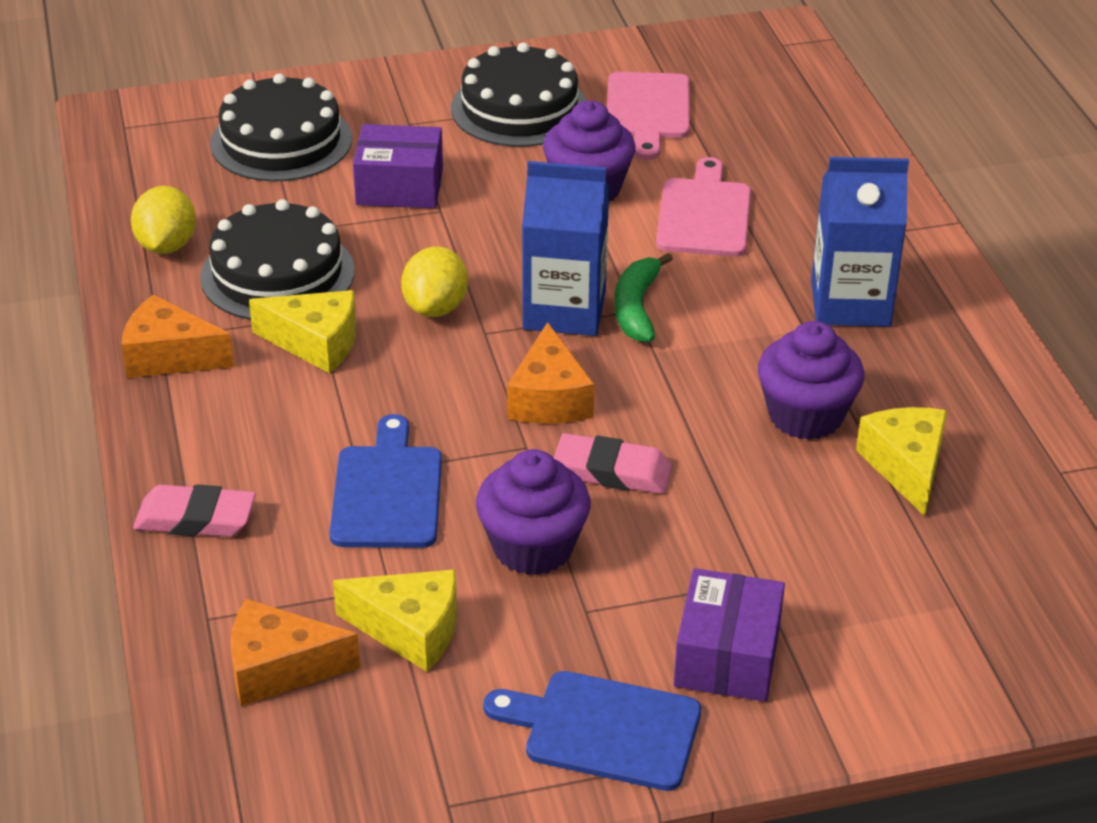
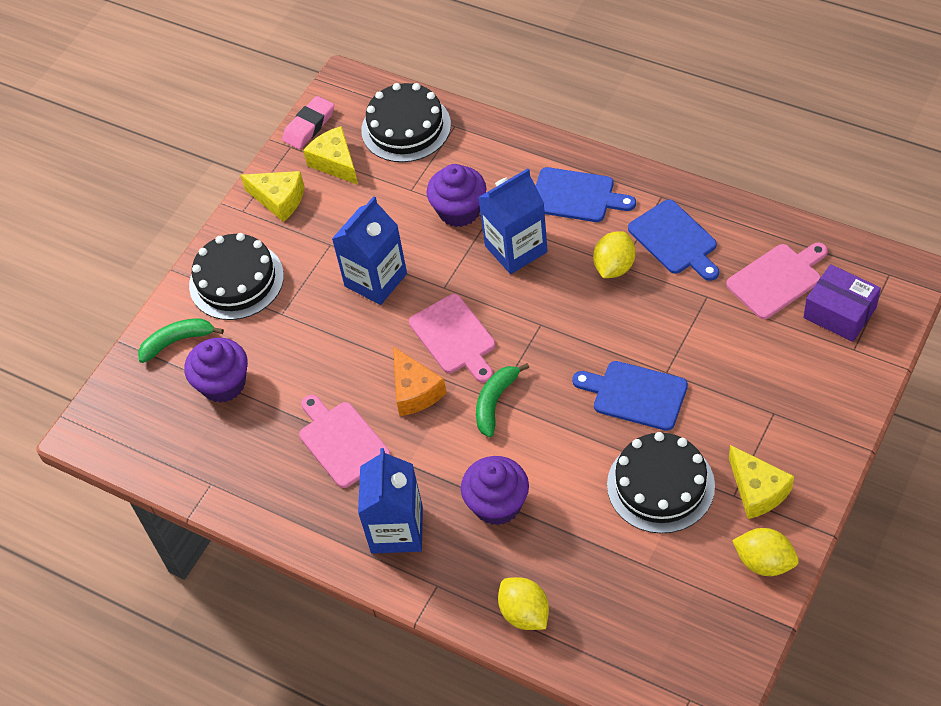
blue carton: [522,161,609,336] [811,157,909,327] = 2 -> [332,196,407,305] [358,448,423,554] [478,168,548,274] = 3
blue cutting board: [329,414,442,548] [484,671,701,791] = 2 -> [536,167,636,222] [572,361,688,431] [628,199,719,281] = 3
green banana: [615,253,673,342] = 1 -> [138,318,224,363] [476,363,529,437] = 2
orange cheese: [121,294,234,378] [230,599,360,706] [507,322,594,424] = 3 -> [393,347,447,416] = 1
pink cutting board: [607,72,690,160] [656,157,751,257] = 2 -> [299,395,390,488] [409,294,495,383] [726,243,828,319] = 3
pink eraser: [133,484,256,537] [554,433,672,494] = 2 -> [282,96,334,149] = 1
purple box: [353,124,443,208] [674,568,785,702] = 2 -> [803,264,881,342] = 1
yellow lemon: [131,186,196,254] [401,247,468,317] = 2 -> [498,577,549,630] [593,231,635,278] [732,528,799,576] = 3

